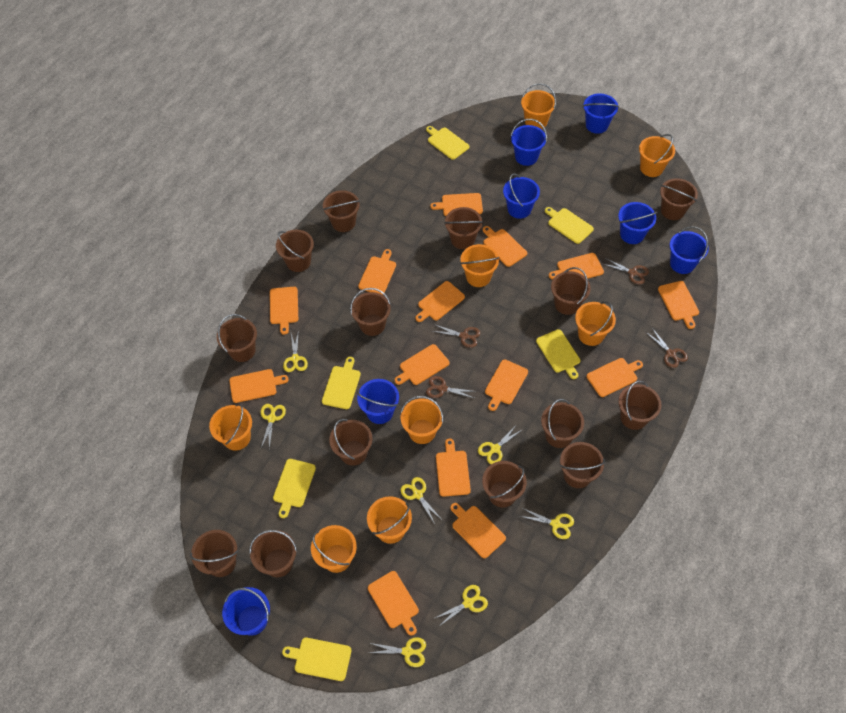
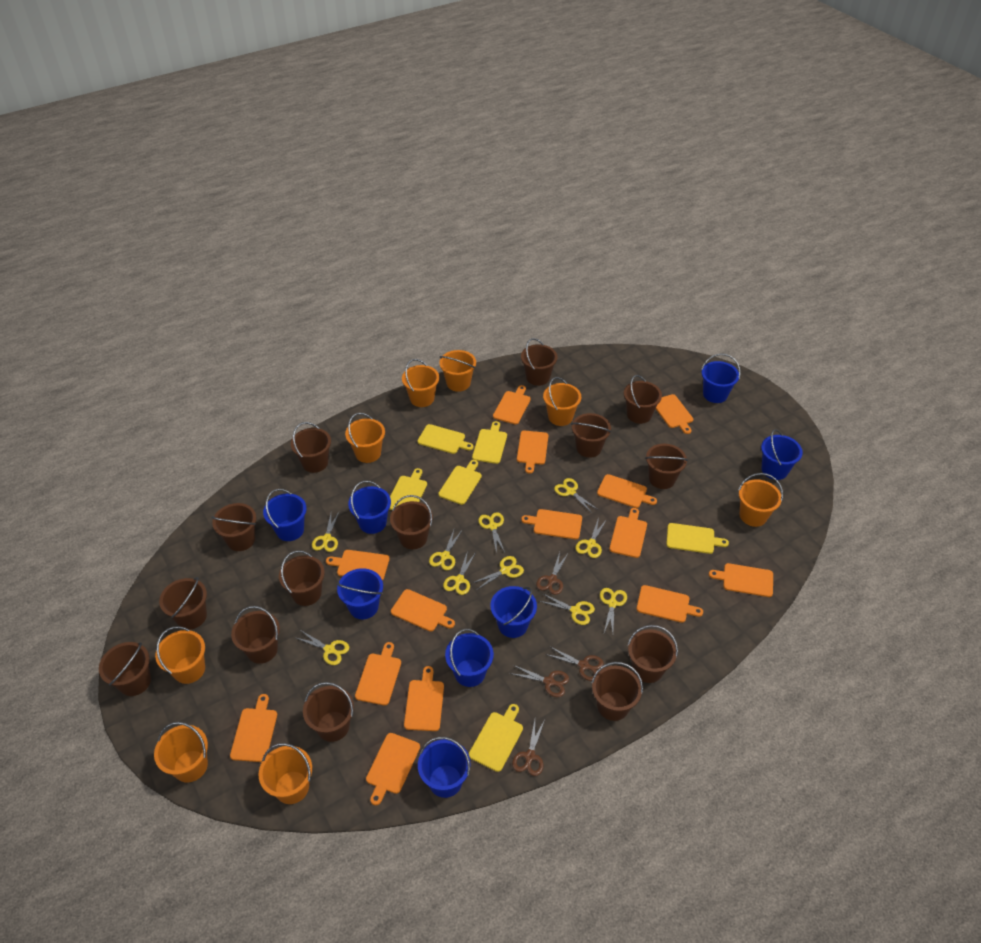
blue bucket: [222,587,270,636] [357,379,399,424] [503,174,540,219] [511,119,547,166] [583,94,619,134] [618,202,657,244] [670,226,709,274] = 7 -> [263,489,307,541] [337,568,383,619] [348,481,391,534] [418,737,471,798] [445,629,494,687] [490,586,537,638] [701,354,741,403] [761,429,803,480] = 8
yellow scissors: [261,404,286,449] [283,330,308,372] [370,637,426,667] [400,477,442,524] [433,585,488,627] [478,424,523,464] [520,508,574,539] = 7 -> [294,630,349,665] [312,512,339,552] [429,530,462,570] [443,551,475,595] [473,556,524,589] [478,512,505,554] [540,593,595,625] [554,478,597,513] [576,517,607,558] [600,588,627,633] = 10

